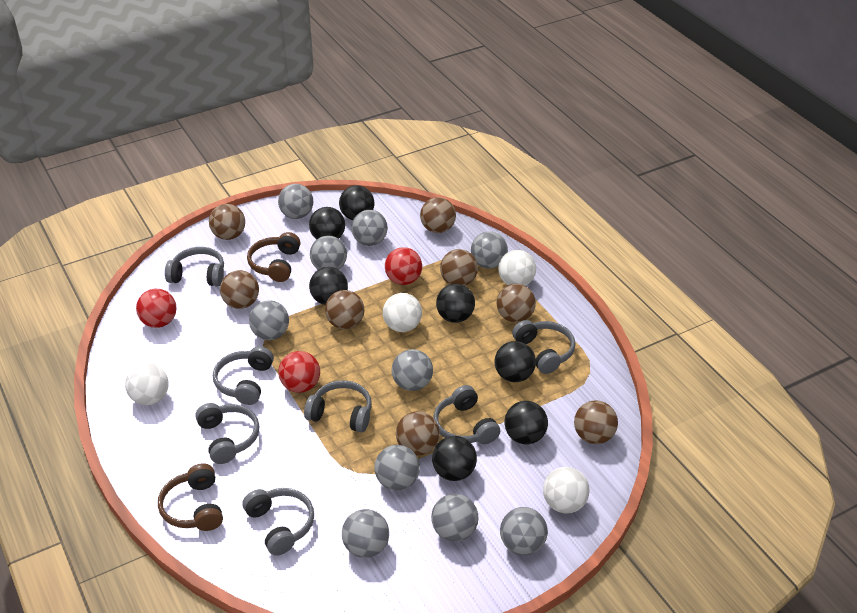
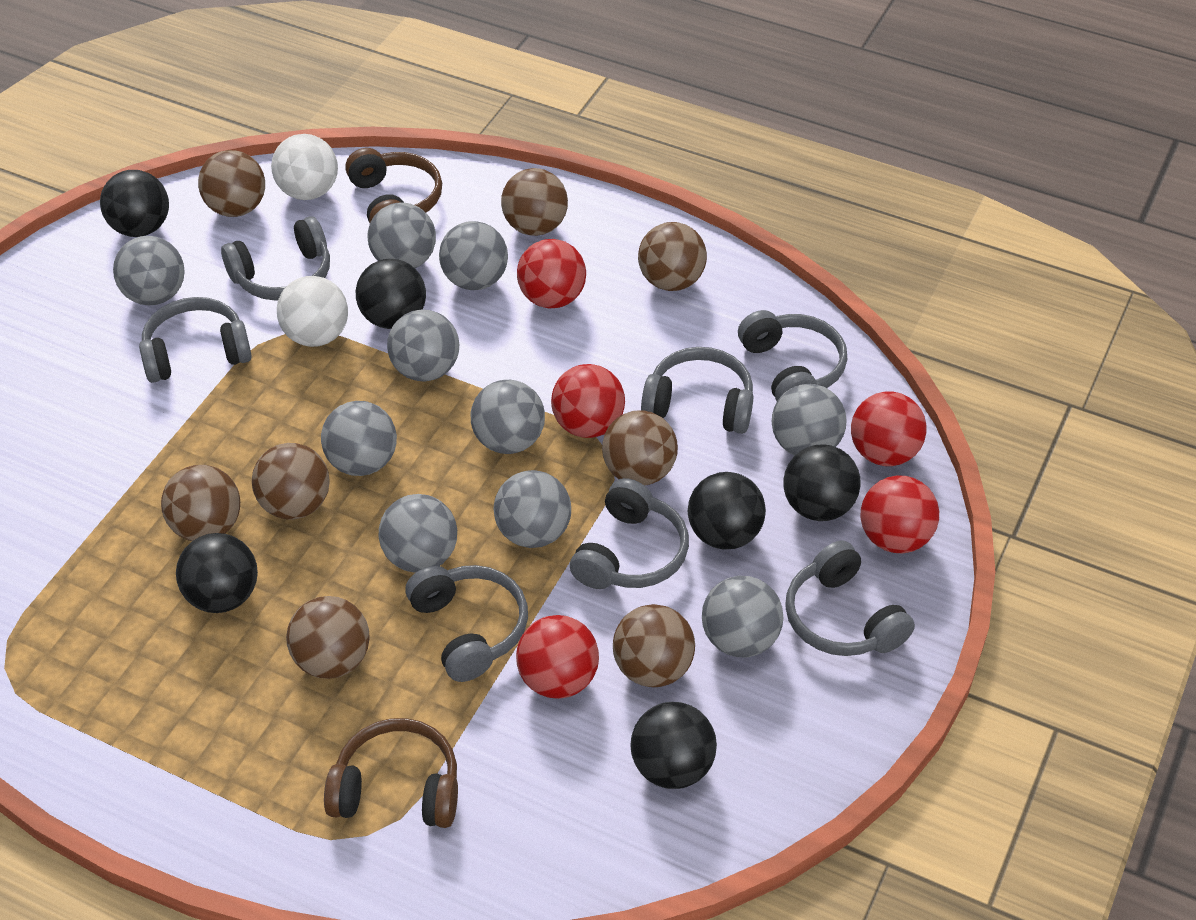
black ball: [309,207,345,239] [309,267,348,305] [339,185,374,220] [432,436,477,481] [436,284,475,323] [495,341,536,382] [504,401,548,444] = 7 -> [100,170,169,237] [176,533,258,613] [356,259,426,329] [630,702,717,789] [688,472,766,550] [783,444,861,521] = 6
red ball: [136,289,177,328] [278,351,320,393] [385,247,422,285] = 3 -> [516,615,599,699] [517,239,586,309] [551,364,625,438] [851,392,926,466] [861,475,939,553] = 5
white ball: [125,363,169,405] [383,293,422,332] [498,250,536,286] [543,467,589,514] = 4 -> [271,134,338,200] [277,276,348,347] = 2

